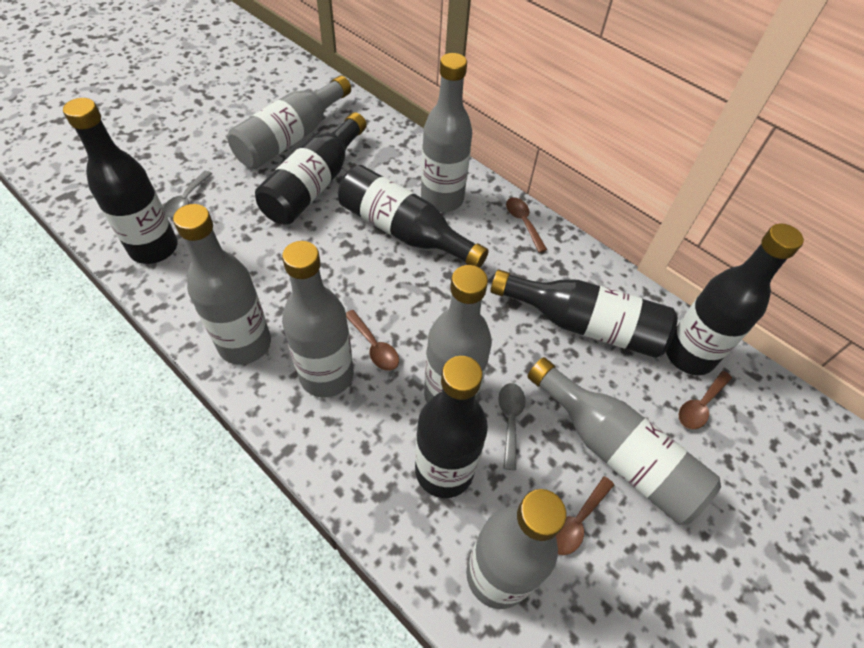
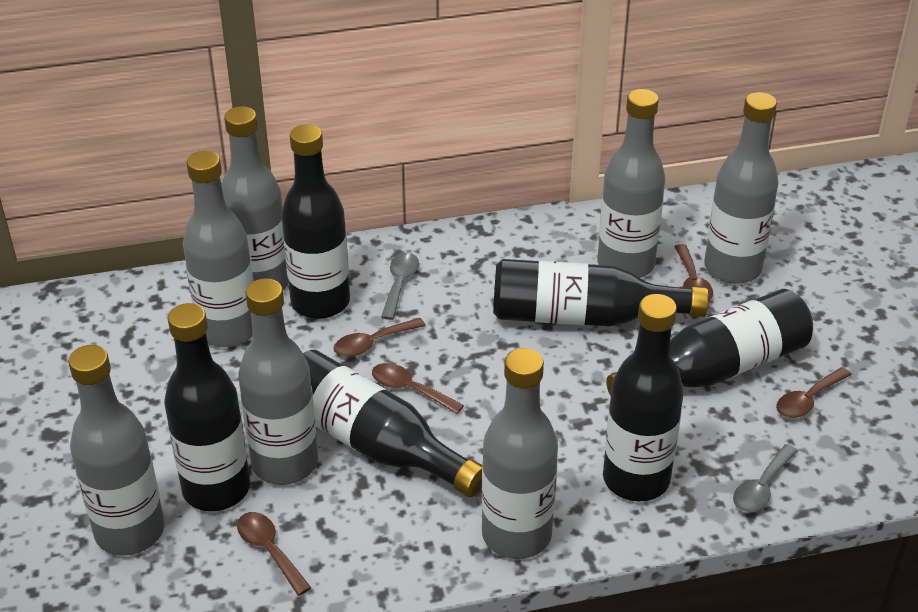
brown spoon: [346,310,399,371] [506,197,547,253] [556,476,614,555] [679,371,732,429] = 4 -> [237,512,311,596] [333,318,426,357] [372,363,464,414] [674,244,713,301] [776,367,852,418] = 5

